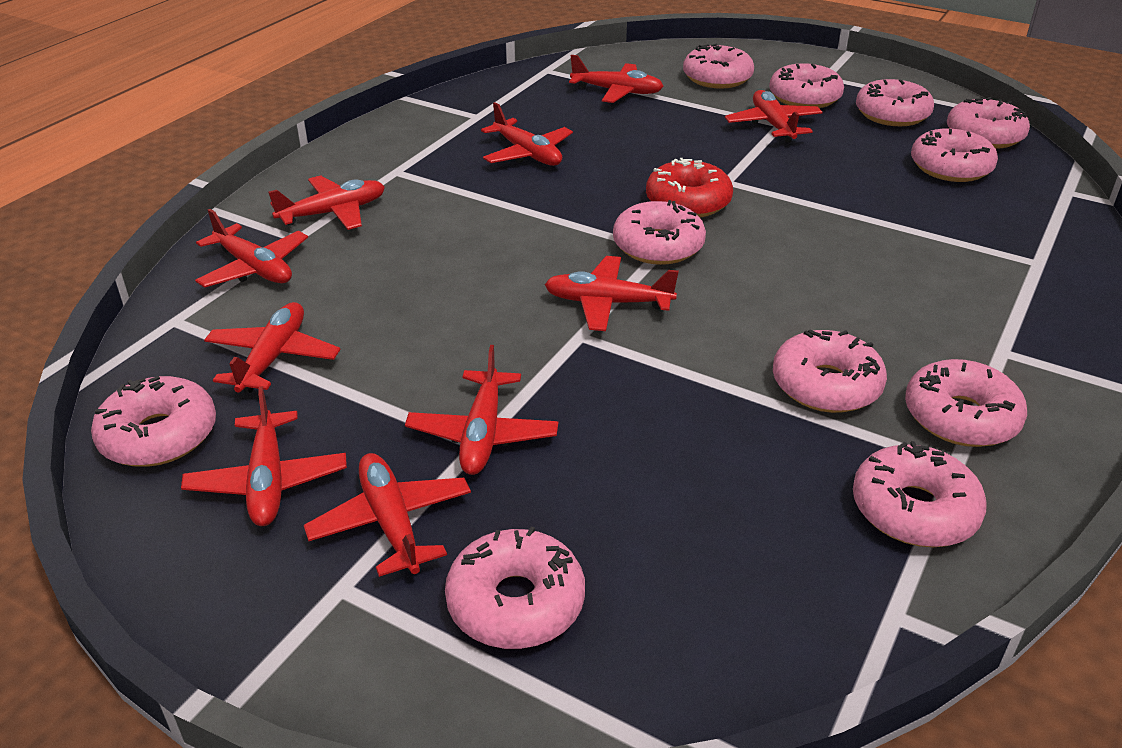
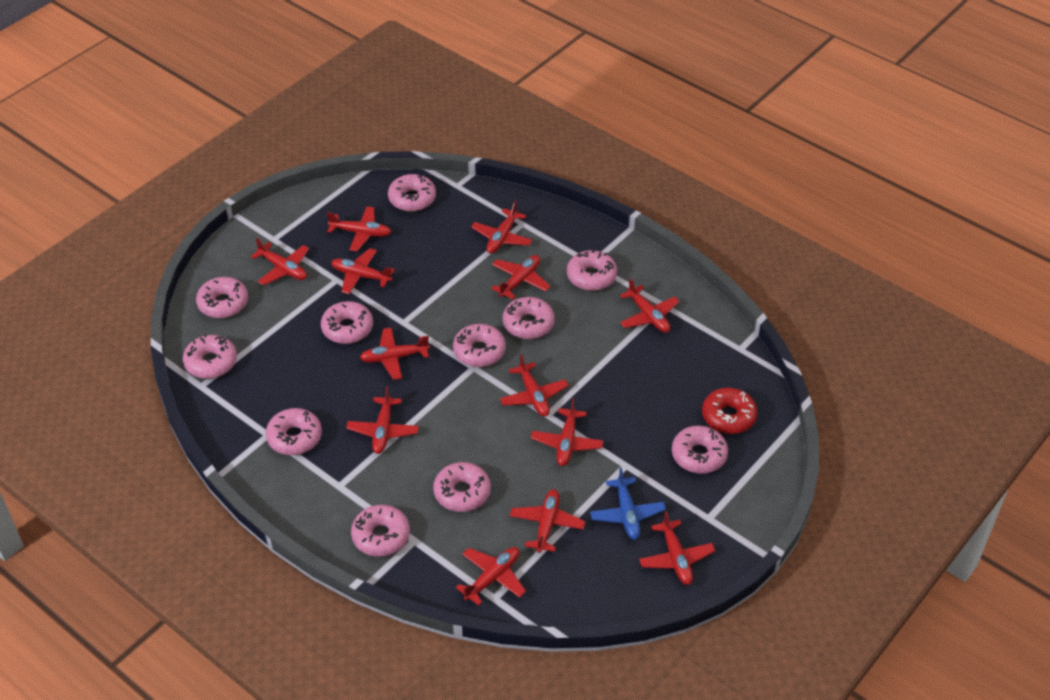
blue plane: none = 0 -> [590,467,666,540] = 1
red plane: [181,386,347,526] [195,209,308,288] [204,302,341,393] [268,175,385,230] [304,453,471,577] [405,345,558,475] [481,102,573,166] [544,256,679,331] [569,55,664,103] [725,90,823,143] = 10 -> [251,238,309,285] [327,206,391,251] [331,248,395,294] [346,386,419,454] [360,327,430,380] [456,547,526,606] [471,200,533,254] [491,255,551,300] [500,354,569,417] [510,489,586,553] [531,398,604,466] [620,278,680,333] [639,511,715,585] = 13

